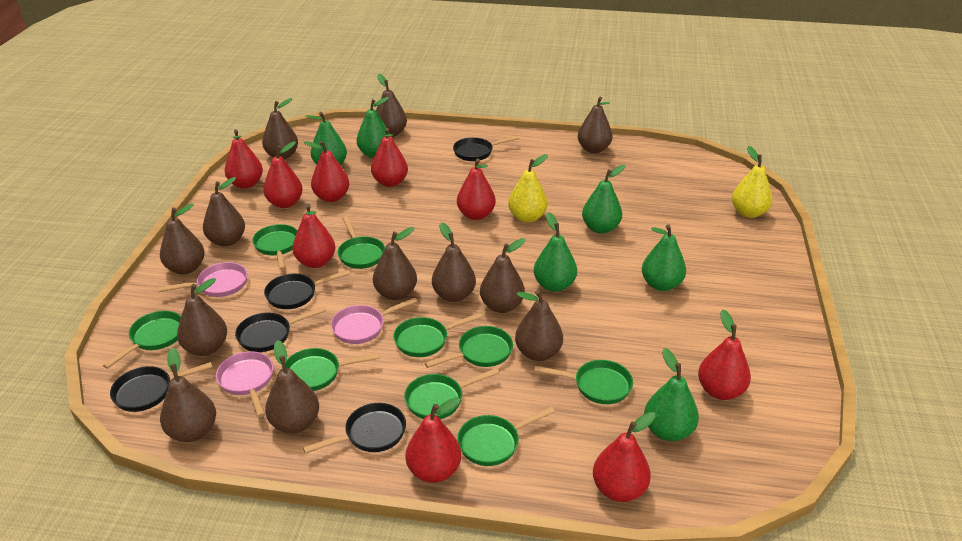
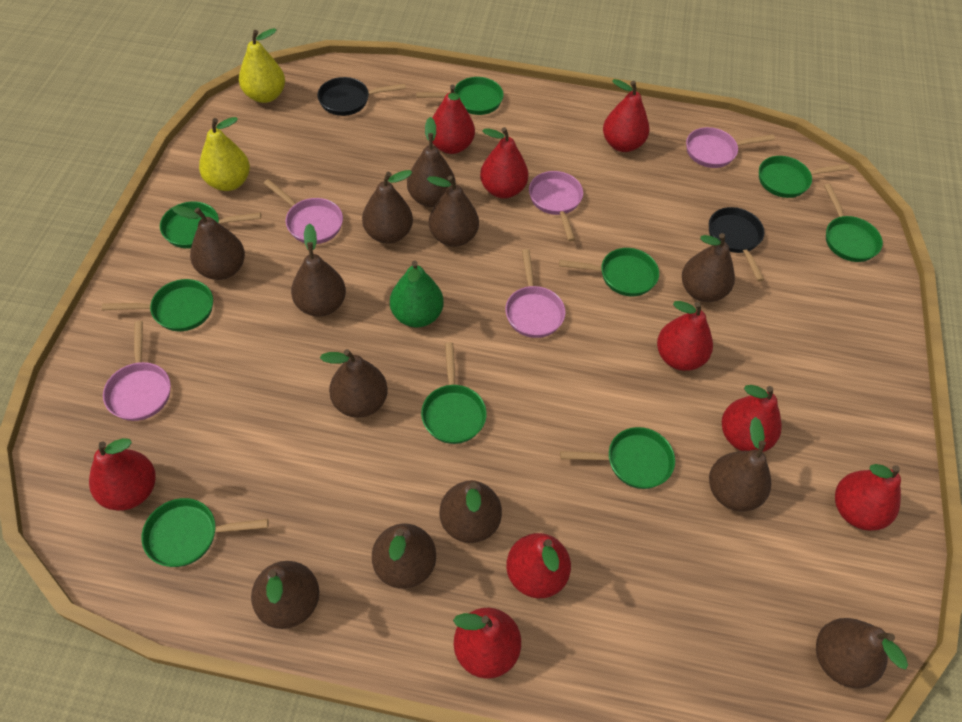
black pan: [110,362,213,412] [235,306,326,352] [264,270,350,309] [303,403,406,454] [453,136,519,161] = 5 -> [317,77,406,116] [709,207,765,282] = 2
green pear: [306,112,347,165] [356,97,391,158] [534,212,577,292] [582,165,625,234] [642,224,686,291] [644,348,699,441] = 6 -> [390,260,444,328] = 1
pink pan: [158,262,247,297] [216,351,273,417] [331,297,417,344] = 3 -> [103,321,171,421] [263,179,343,244] [505,249,566,338] [529,171,583,241] [686,127,775,168] = 5

